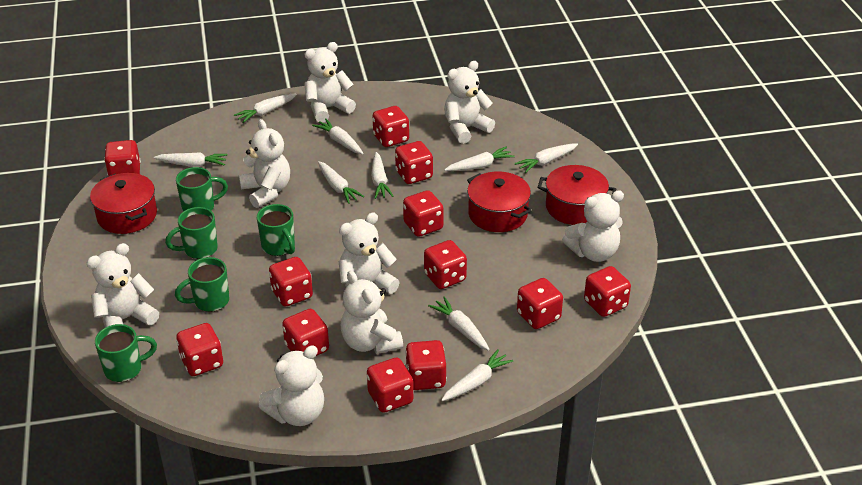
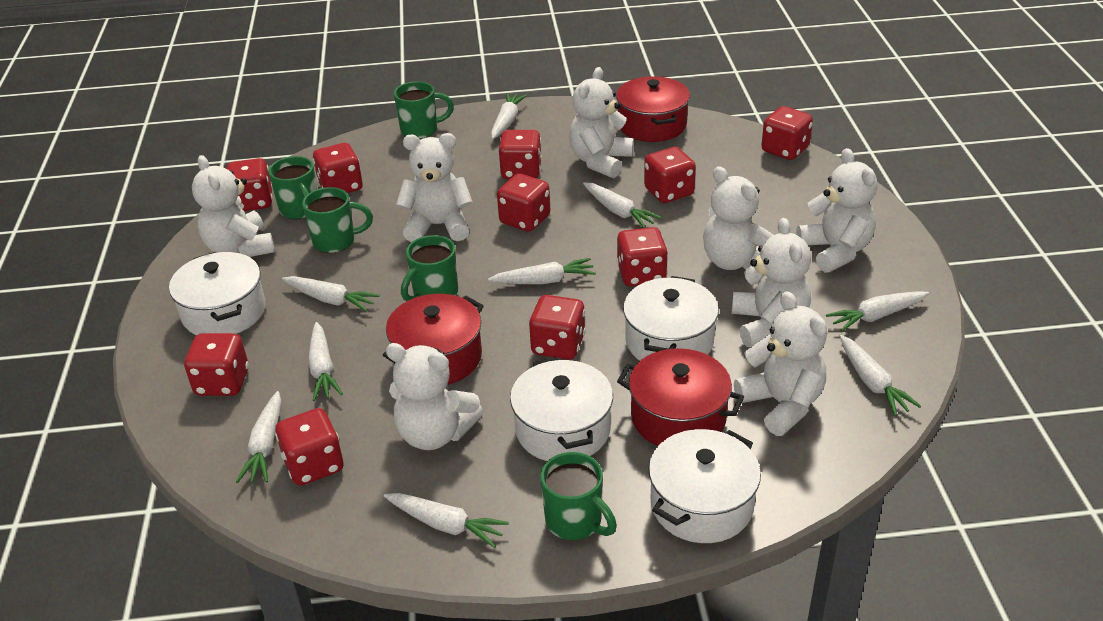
red dice: [104,140,141,176] [176,323,223,376] [269,257,313,306] [282,309,329,356] [367,357,413,413] [372,106,409,147] [395,141,433,184] [403,190,444,237] [405,340,447,390] [424,240,467,289] [517,278,563,329] [584,266,631,317] = 12 -> [184,333,249,396] [226,158,273,211] [275,408,343,486] [313,143,362,193] [497,174,550,232] [499,130,542,179] [529,295,586,360] [617,227,668,287] [644,147,696,203] [761,106,813,160] = 10
white pot: none = 0 -> [169,252,266,335] [510,357,613,461] [623,276,719,361] [649,429,761,543] = 4

